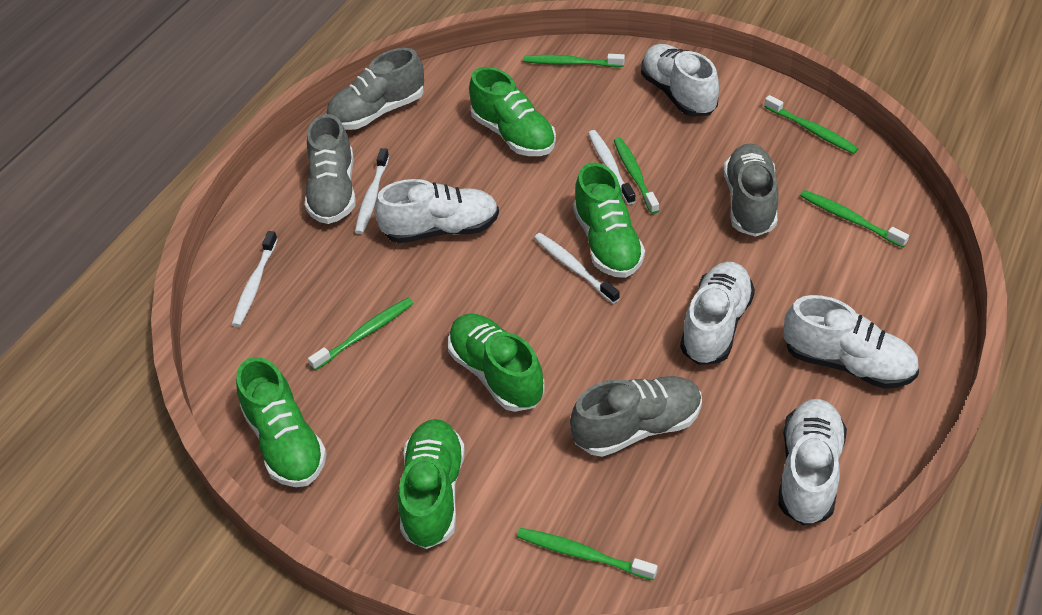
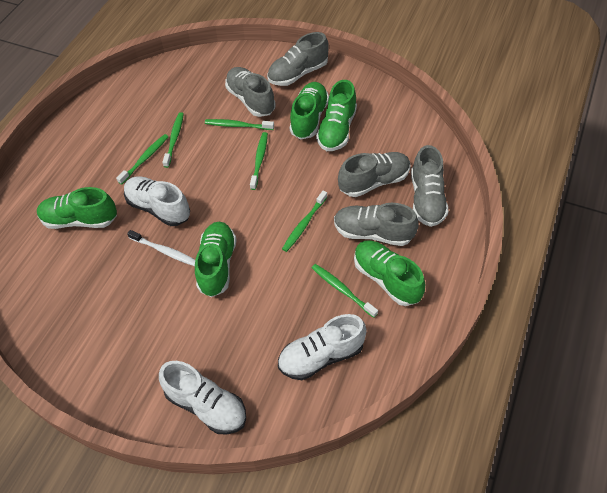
grey shoe: [305,114,356,224] [326,48,424,130] [570,376,702,457] [724,144,778,237] = 4 -> [225,67,275,117] [267,32,329,86] [334,203,419,246] [338,152,411,197] [411,145,449,227] = 5
white shoe: [375,179,499,243] [641,44,719,117] [680,262,755,365] [778,399,847,525] [784,295,919,389] = 5 -> [124,176,190,226] [159,361,246,435] [278,314,367,380] = 3
white toothbrush: [232,231,278,327] [355,148,389,234] [534,233,620,304] [588,130,636,205] = 4 -> [127,230,195,266] = 1

